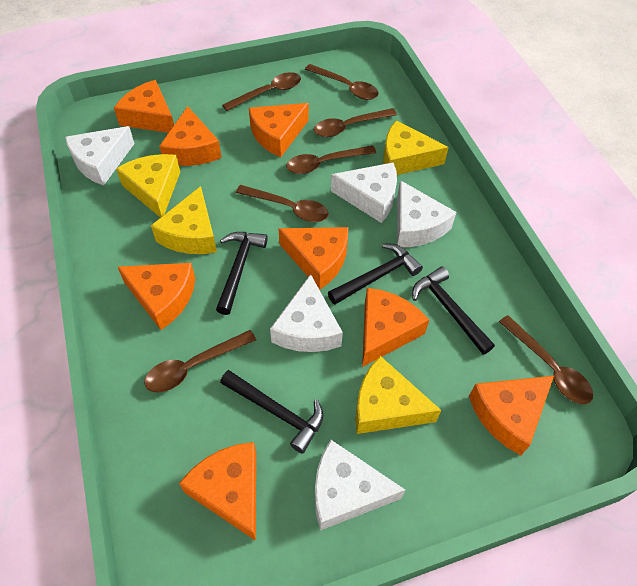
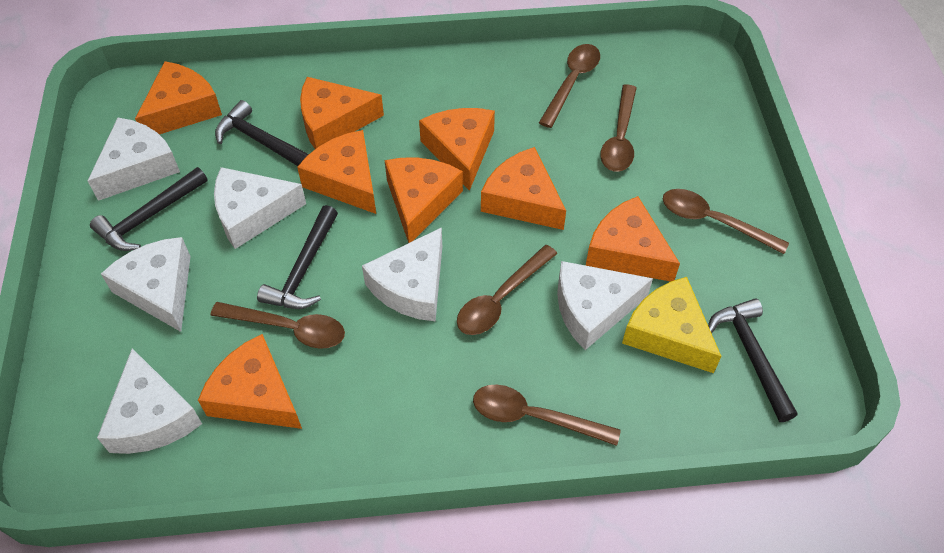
brown spoon: [144,330,256,392] [222,72,301,111] [236,185,329,222] [286,145,376,174] [305,64,379,100] [314,108,397,137] [499,315,593,404] = 7 -> [210,302,345,349] [457,245,557,335] [473,385,621,446] [539,44,600,128] [600,84,637,172] [663,189,789,254] = 6
white cheese: [65,126,135,186] [270,274,343,352] [315,440,405,531] [331,163,397,223] [397,180,456,247] = 5 -> [88,118,180,201] [97,348,202,454] [101,237,191,332] [214,167,306,249] [362,227,442,321] [557,261,653,350] = 6
yellow cheese: [116,154,180,218] [151,186,217,254] [355,356,441,434] [383,120,449,175] = 4 -> [622,277,722,373] = 1

